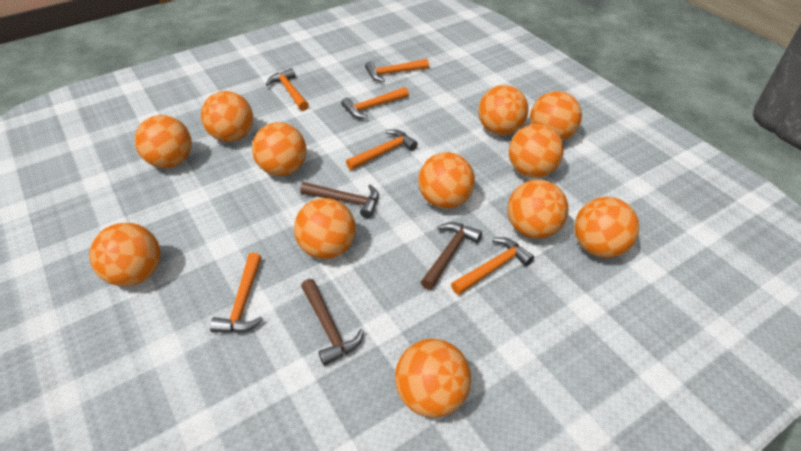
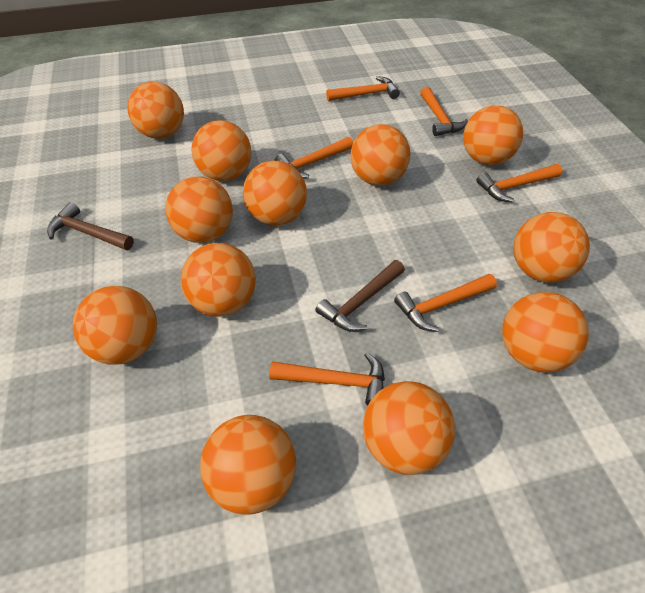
brown hammer: [300,182,379,218] [301,279,364,366] [421,222,482,290] = 3 -> [47,202,134,250] [315,260,405,332] = 2

